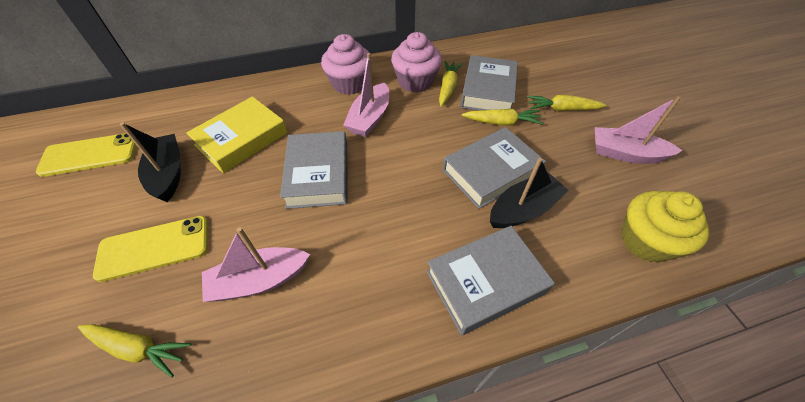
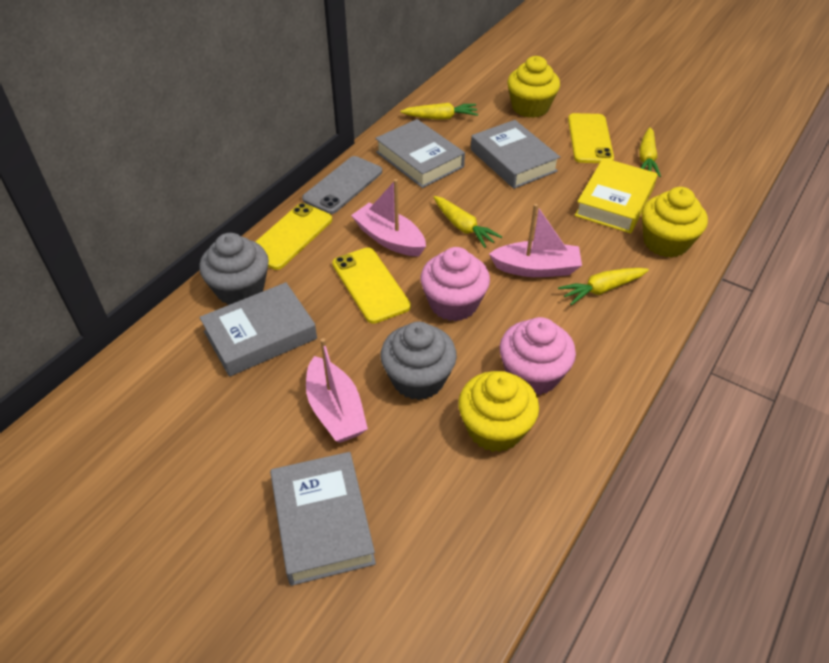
black boat: [120,122,181,202] [490,158,569,228] = 2 -> none = 0
grey cupcake: none = 0 -> [199,233,269,305] [380,322,457,400] = 2
grey phone: none = 0 -> [302,156,382,214] = 1
yellow cupcake: [621,191,709,263] = 1 -> [458,371,539,452] [507,56,560,118] [642,187,708,258] = 3
yellow phone: [36,133,136,177] [93,216,208,282] = 2 -> [255,203,332,270] [332,247,411,324] [568,113,614,163] = 3

